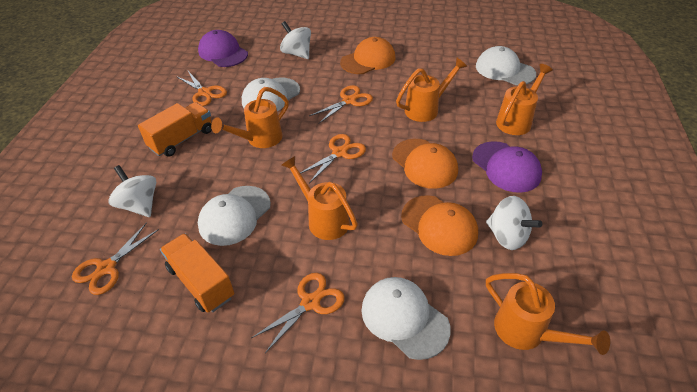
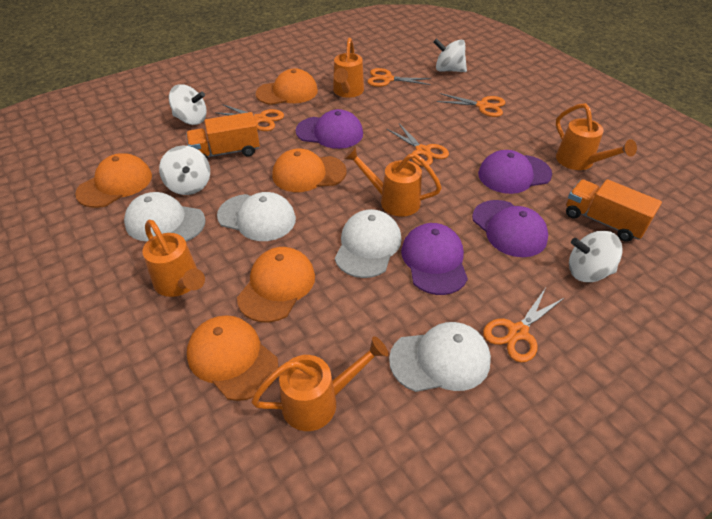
orange cap: [340,37,395,74] [392,139,458,189] [401,195,478,256] = 3 -> [75,153,152,208] [187,315,278,401] [237,247,315,322] [256,68,318,105] [272,149,346,192] = 5
purple cap: [198,30,248,67] [472,141,542,193] = 2 -> [296,109,363,149] [401,223,468,295] [472,200,548,257] [478,150,552,194] = 4
white spinning top: [108,165,156,217] [280,21,311,59] [486,196,542,250] = 3 -> [159,145,210,195] [169,84,207,125] [434,38,467,72] [569,231,623,282] = 4

